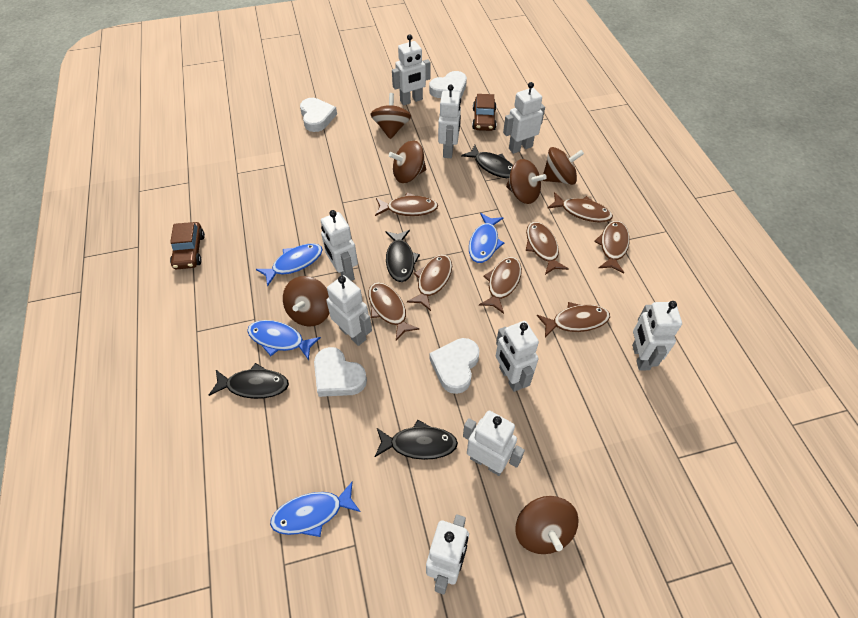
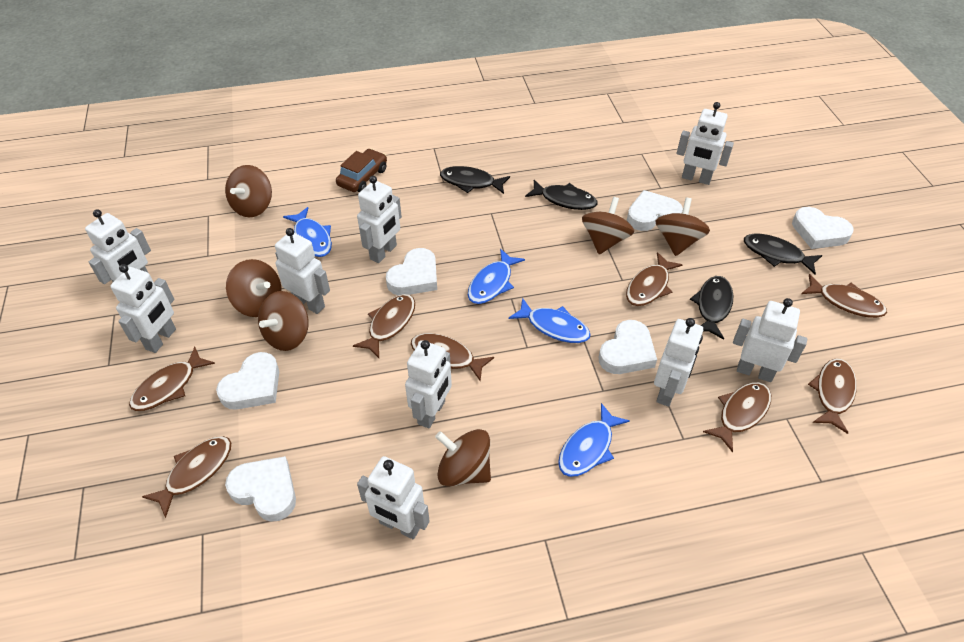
brown car: [170,222,205,269] [472,94,497,131] = 2 -> [336,149,387,192] = 1
white heart: [300,98,337,132] [314,347,367,397] [429,71,467,98] [429,338,479,394] = 4 -> [216,352,279,410] [225,456,296,522] [386,248,437,295] [598,320,657,374] [627,190,683,231] [792,207,854,249] = 6

